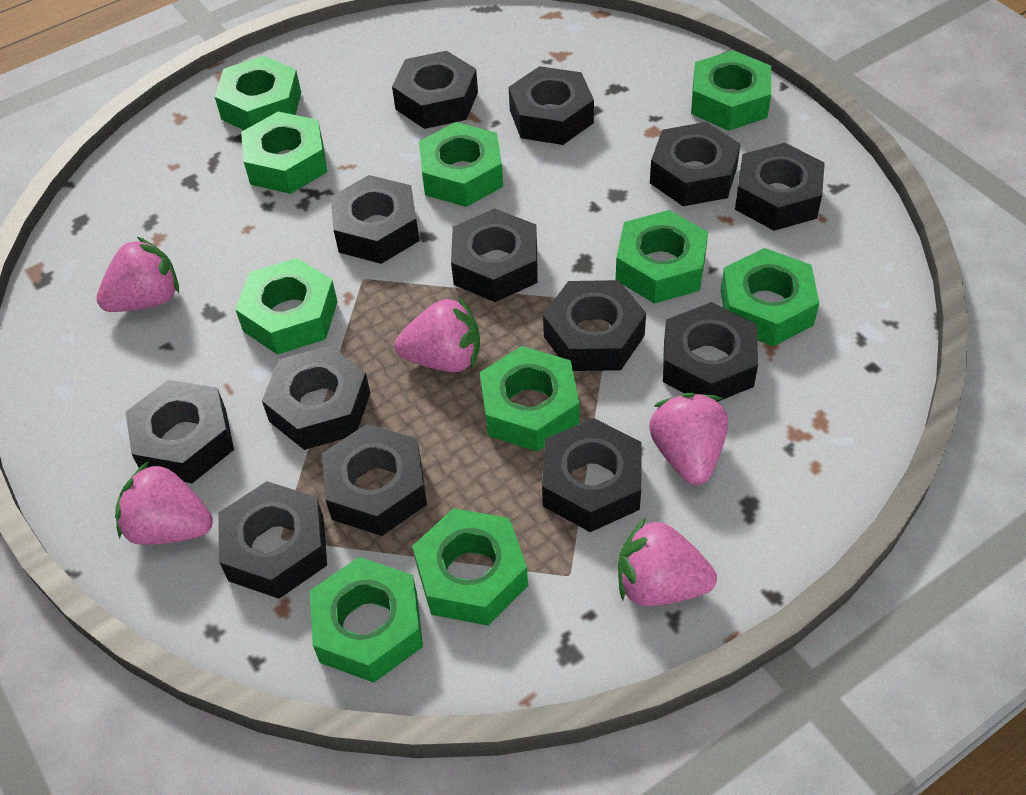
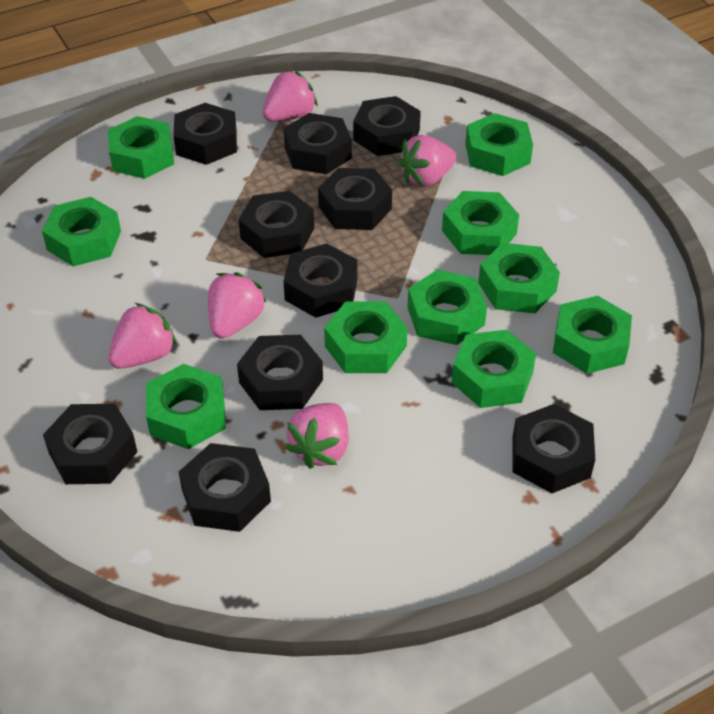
black nut: [126,380,234,483] [218,481,327,599] [262,345,370,450] [322,424,427,536] [330,175,420,264] [392,51,478,129] [451,209,538,302] [509,66,594,145] [542,418,642,532] [543,280,646,371] [650,122,740,206] [663,302,758,402] [735,143,825,231] = 13 -> [43,404,137,484] [173,103,237,165] [179,443,271,532] [237,335,323,410] [238,191,314,258] [283,243,358,318] [284,113,352,174] [318,168,392,230] [353,96,421,156] [512,404,595,493] = 10

